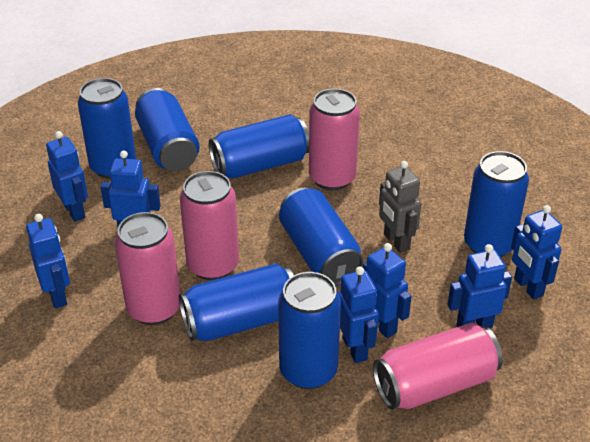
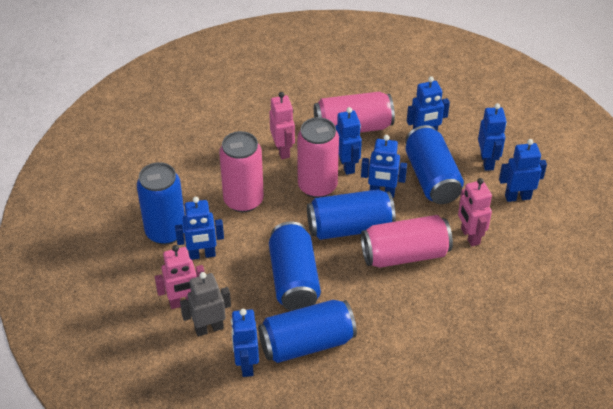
blue can: [78,78,136,179] [135,88,200,171] [179,264,294,341] [209,114,309,178] [278,272,341,389] [279,188,363,286] [464,151,529,257] = 7 -> [137,162,185,245] [258,300,357,363] [269,221,321,311] [307,189,396,240] [405,125,464,204] = 5
pink robot: none = 0 -> [155,245,204,309] [269,92,295,159] [458,178,492,246] = 3

